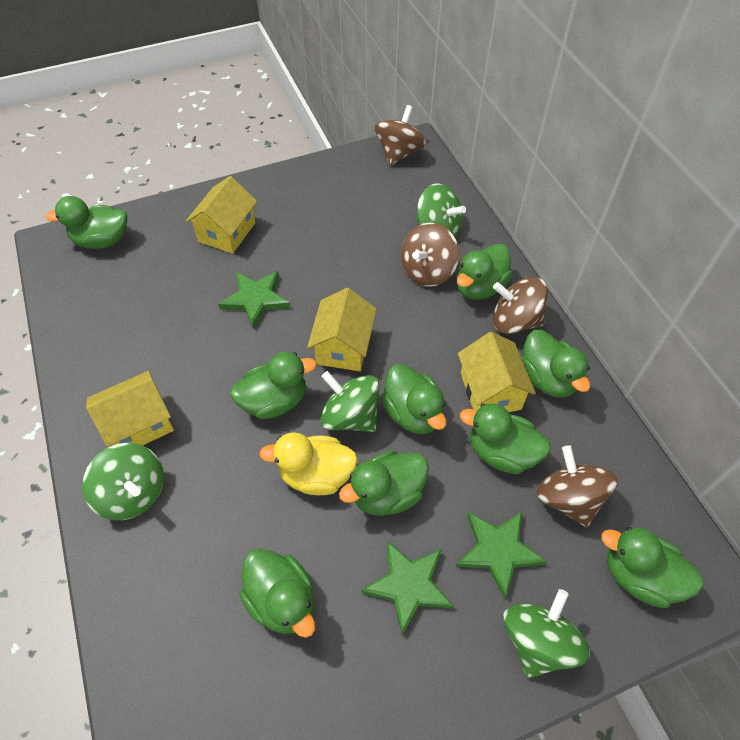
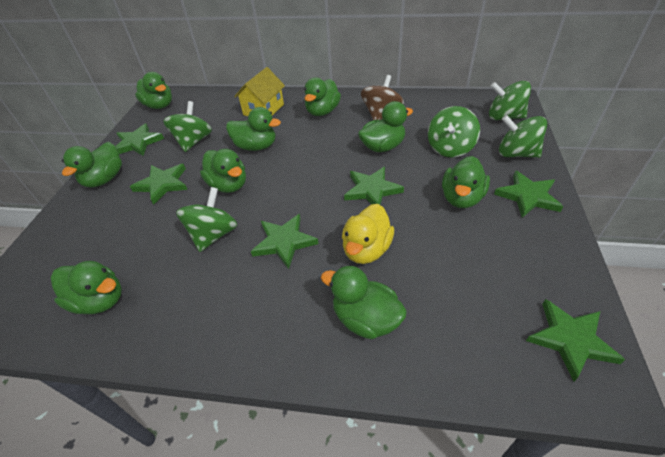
brown spinning top: [374,105,426,166] [401,223,459,287] [493,277,548,334] [537,445,618,527] = 4 -> [361,75,404,120] = 1
green spinning top: [82,443,164,520] [320,371,380,432] [416,184,466,238] [503,589,590,678] = 4 -> [163,101,212,152] [176,187,237,252] [428,106,480,158] [489,81,531,120] [499,115,547,158] = 5
green star: [218,271,291,329] [361,541,454,635] [456,511,547,599] = 3 -> [116,123,164,156] [130,164,188,205] [251,214,318,269] [344,167,404,205] [494,170,563,218] [526,299,625,381] = 6
yellow house: [86,371,174,447] [186,176,257,254] [307,288,377,371] [458,332,536,412] = 4 -> [234,67,285,116] = 1

